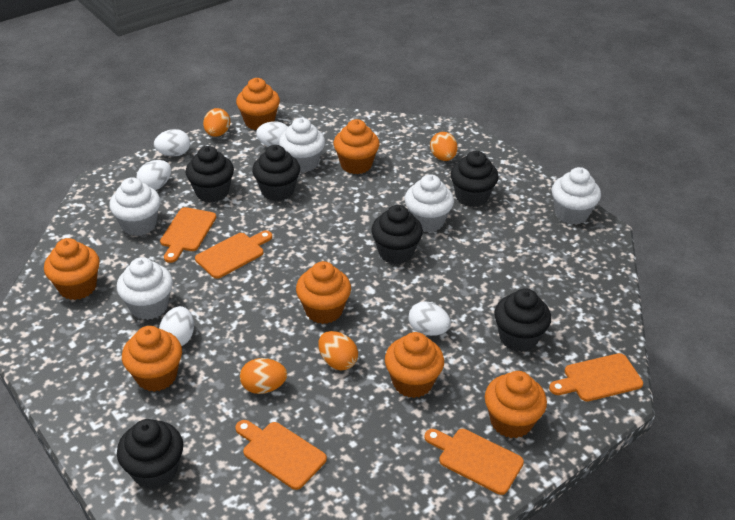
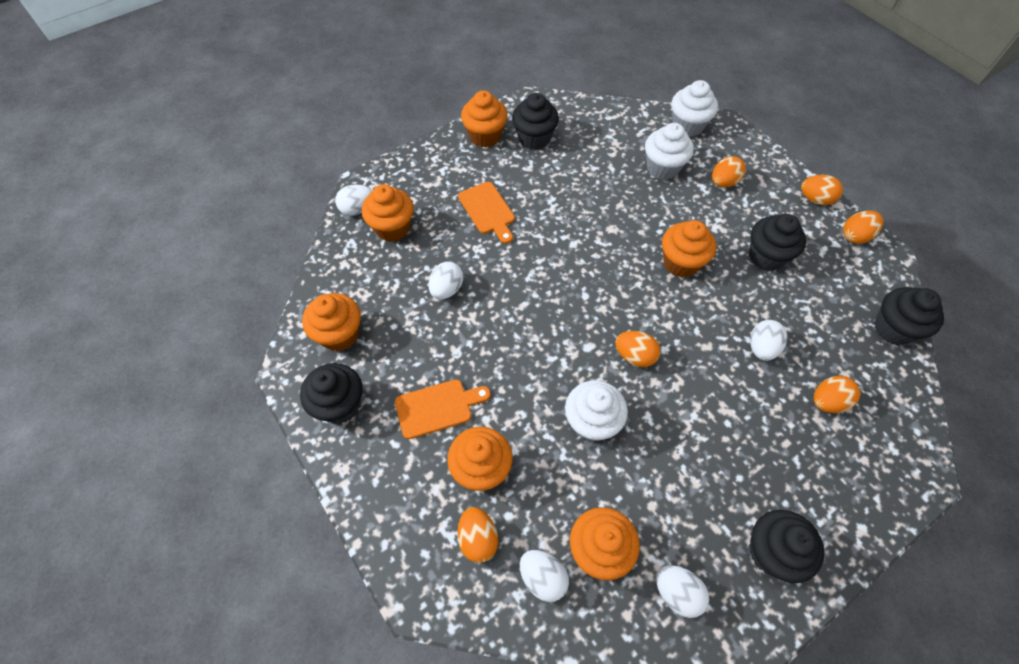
black cupcake: [117,419,183,489] [186,146,234,203] [252,145,300,201] [371,205,423,264] [451,151,499,207] [494,288,551,352] = 6 -> [300,363,362,424] [512,93,559,150] [749,214,806,271] [749,510,824,583] [874,287,944,345] = 5
orange cupcake: [44,238,100,300] [122,326,182,392] [236,78,280,130] [296,261,351,324] [334,119,380,174] [385,332,444,398] [485,371,547,438] = 7 -> [302,293,361,351] [362,184,414,242] [447,427,512,491] [461,90,508,147] [570,507,640,580] [662,220,716,277] = 6
orange cutting board: [160,207,216,263] [195,231,272,279] [235,420,327,490] [424,429,524,495] [549,353,643,402] = 5 -> [395,379,491,439] [458,182,515,244] = 2
orange egg: [203,108,230,137] [240,358,287,394] [318,331,358,370] [430,132,458,161] = 4 -> [457,507,498,563] [615,331,660,367] [712,156,746,188] [801,175,843,205] [814,376,860,413] [843,210,883,244] = 6
white cupcake: [109,177,160,236] [117,257,173,320] [279,118,325,172] [404,174,454,232] [552,167,601,224] = 5 -> [565,380,628,442] [645,123,694,180] [672,80,718,137] = 3

